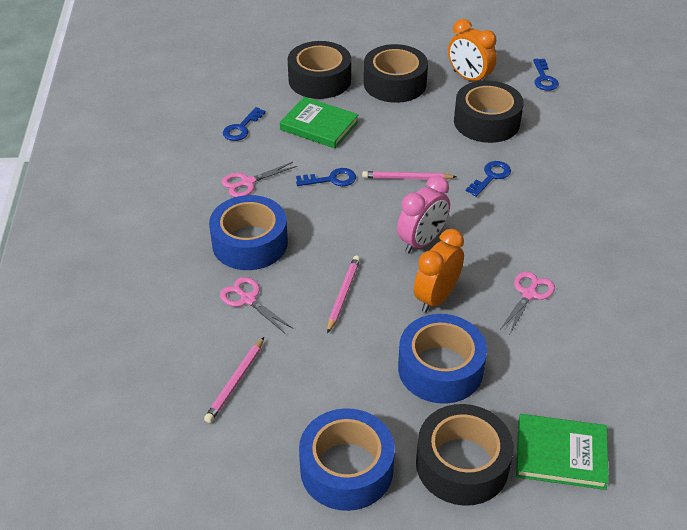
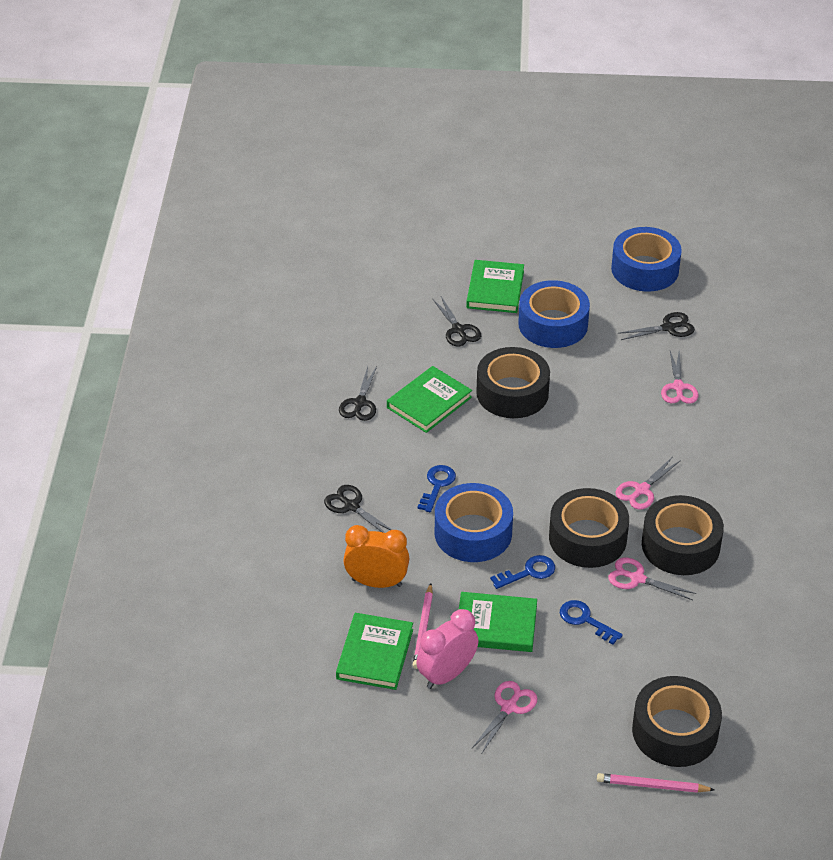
black scissors: none = 0 -> [324,485,392,533] [339,366,377,421] [433,297,481,346] [618,312,695,340] = 4
blue key: [223,107,266,141] [296,168,356,186] [466,161,511,197] [533,59,559,91] = 4 -> [417,465,456,512] [490,555,555,589] [560,600,623,645] = 3
green book: [280,97,358,148] [516,414,609,490] = 2 -> [336,613,413,690] [387,366,472,433] [459,592,537,652] [466,260,524,313] = 4
orange clock: [414,229,464,313] [448,19,497,81] = 2 -> [343,525,410,588] = 1
pink pencil: [204,337,264,423] [327,256,360,334] [362,171,456,180] = 3 -> [413,583,433,669] [597,773,715,793] = 2
pink scissors: [220,277,292,333] [222,162,297,197] [500,271,555,334] = 3 -> [472,681,537,753] [608,558,697,600] [616,456,681,510] [661,351,698,404] = 4

